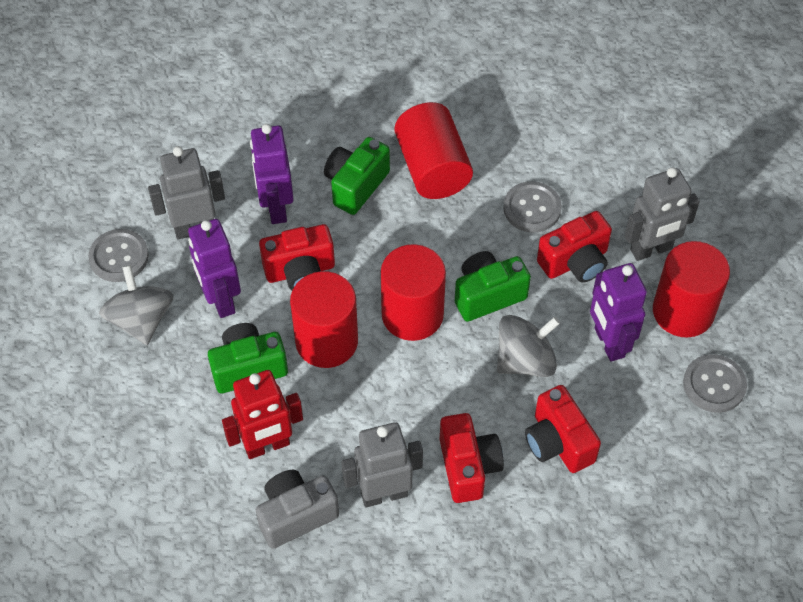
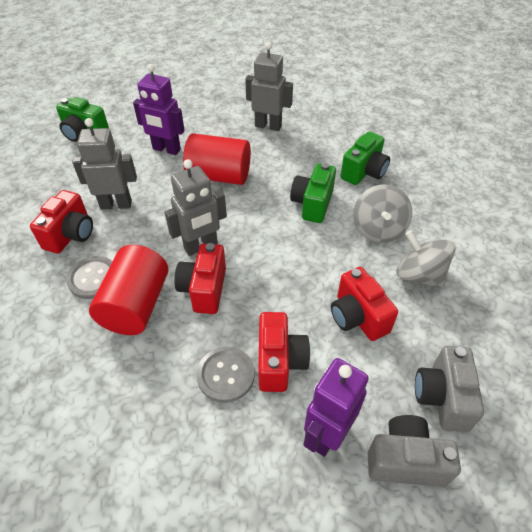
grey button: [88,229,149,282] [503,181,562,233] [683,354,747,413] = 3 -> [66,256,112,299] [196,347,255,403] = 2
grey camera: [256,470,339,549] = 1 -> [368,415,461,487] [415,346,484,432] = 2
purple robot: [188,219,241,318] [250,124,294,224] [590,263,647,362] = 3 -> [133,64,185,155] [304,358,369,457] = 2
red cylinder: [290,271,358,368] [381,244,446,341] [395,102,473,199] [653,241,730,337] = 4 -> [89,245,168,335] [183,133,251,185] = 2
red robot: [222,370,303,459] = 1 -> none = 0

